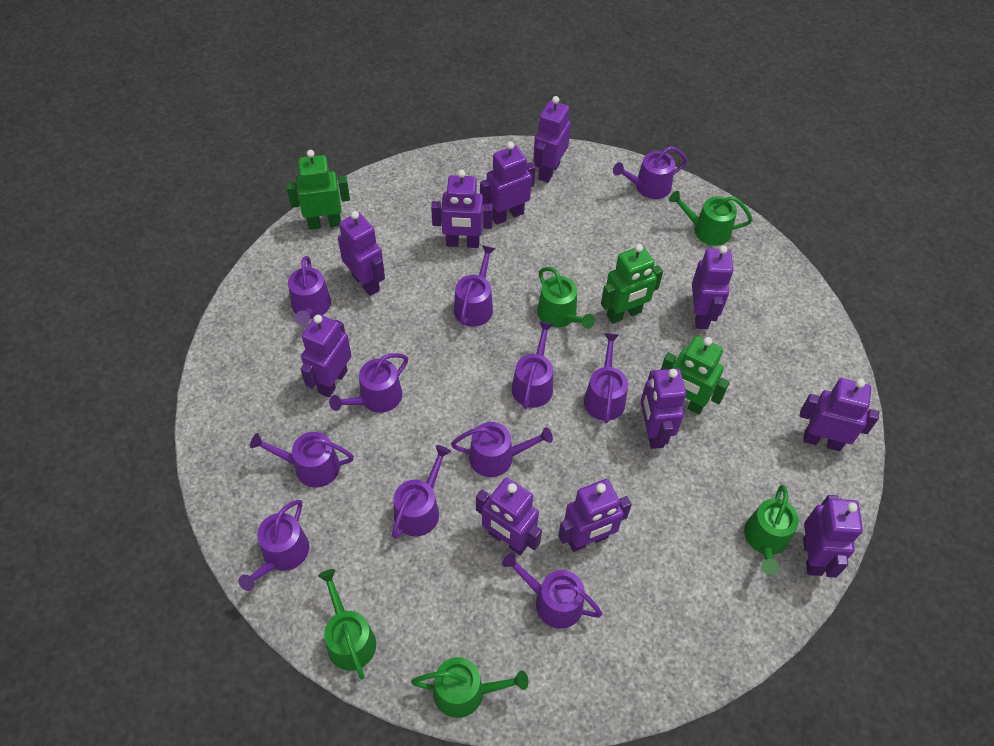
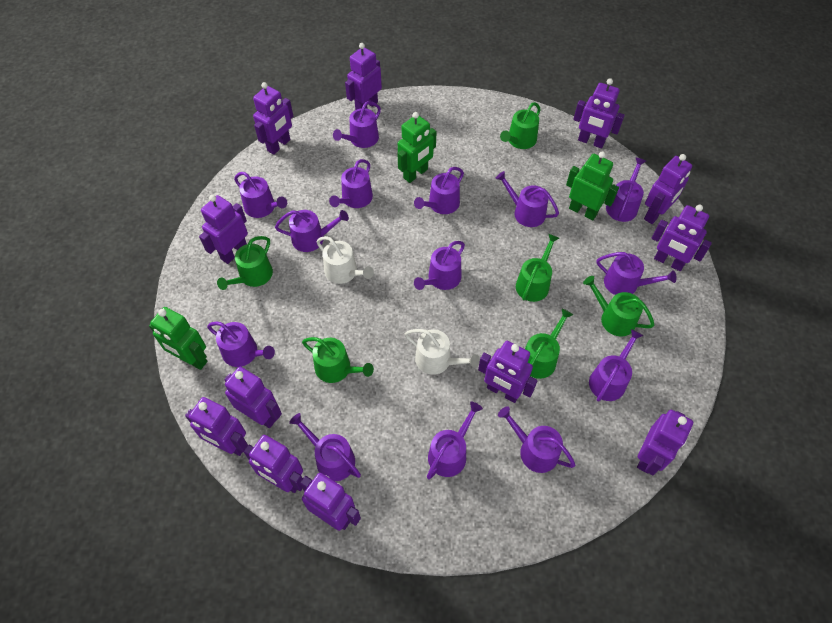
green watering can: [318,569,376,679] [411,657,528,718] [537,267,595,329] [669,191,753,246] [744,485,799,575] = 5 -> [217,236,273,290] [302,337,374,383] [500,102,541,149] [516,234,559,302] [525,309,573,379] [583,276,654,336] = 6
purple robot: [301,314,352,397] [338,211,385,296] [431,170,493,248] [476,478,542,555] [480,142,536,225] [533,96,571,183] [558,479,632,552] [641,368,686,449] [692,245,733,329] [800,378,879,451] [803,495,863,578] = 11 -> [185,397,248,456] [199,195,248,264] [224,367,282,428] [243,435,303,493] [253,82,293,155] [300,473,361,531] [345,43,382,110] [478,341,537,403] [573,78,625,148] [637,410,693,475] [644,154,692,224] [652,204,712,271] = 12
purple watering can: [239,500,309,591] [250,432,354,488] [288,256,331,325] [329,353,408,413] [392,445,451,539] [451,422,553,477] [454,245,495,327] [502,552,602,629] [512,321,554,409] [584,333,628,423] [613,146,687,199] = 11 -> [207,322,275,367] [234,172,287,218] [275,210,349,252] [289,413,361,481] [329,159,373,208] [333,101,381,148] [414,167,464,214] [414,241,465,290] [427,402,483,479] [495,171,559,227] [498,406,575,473] [589,329,643,402] [596,252,677,295] [606,158,646,222] = 14
white watering can: none = 0 -> [316,236,374,284] [405,329,480,375] = 2

